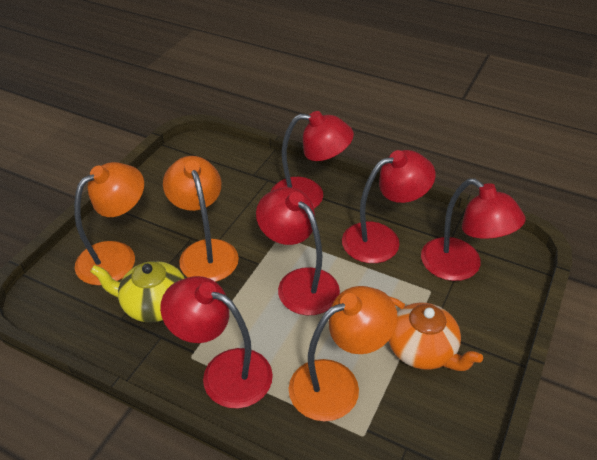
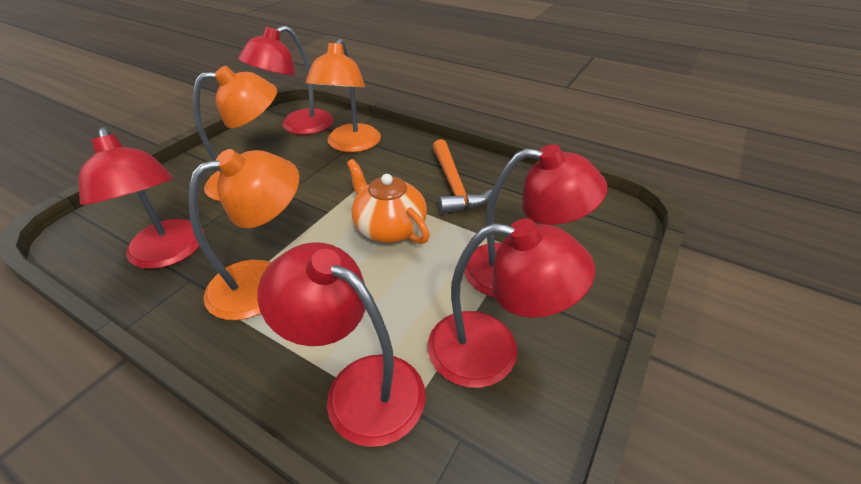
orange hammer: none = 0 -> [432,139,492,214] = 1
yellow teapot: [90,261,185,322] = 1 -> none = 0

